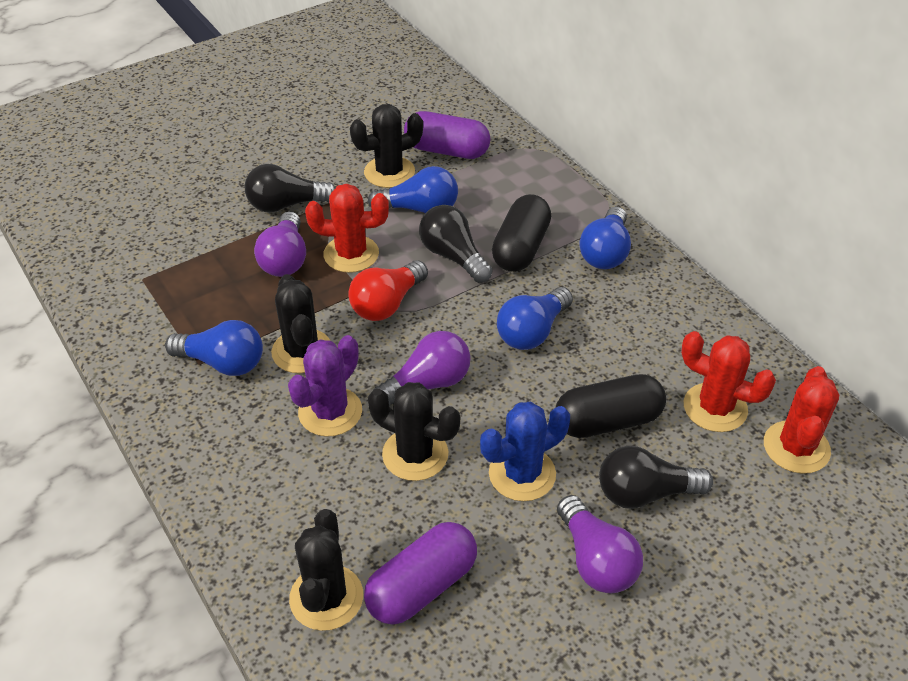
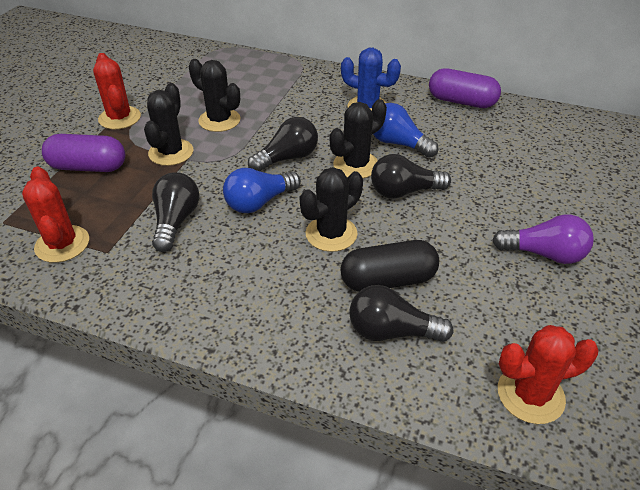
black capsule: [492,194,551,272] [556,374,666,438] = 2 -> [341,240,439,292] = 1
black light bulb: [245,164,336,213] [419,205,493,283] [599,446,713,509] = 3 -> [152,172,200,252] [248,117,318,171] [349,285,453,342] [371,154,451,199] = 4
blue light bulb: [165,320,263,376] [368,166,458,213] [497,287,573,350] [579,207,631,269] = 4 -> [223,168,301,213] [373,103,438,158] = 2
purple cactus: [288,335,362,437] = 1 -> none = 0
purple light bulb: [254,211,306,277] [374,331,471,406] [557,495,643,594] = 3 -> [492,214,594,264] = 1
red light bulb: [348,260,428,321] = 1 -> none = 0

